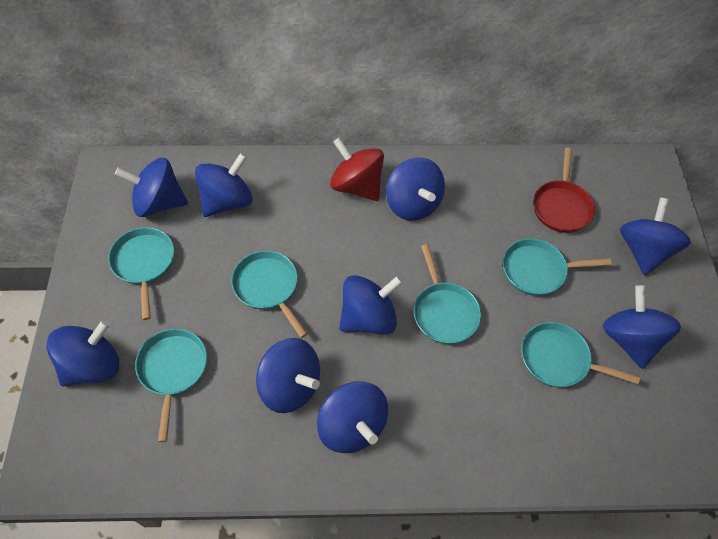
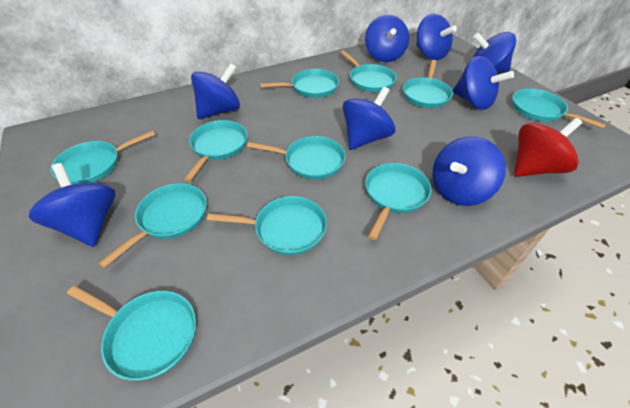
blue spinning top: [46,319,119,387] [114,158,188,217] [195,153,253,217] [256,338,320,413] [317,381,388,453] [339,275,403,334] [386,157,445,221] [603,285,681,369] [620,198,691,275] = 9 -> [29,163,115,247] [191,63,240,119] [343,87,396,150] [365,15,409,62] [416,13,457,60] [432,136,506,206] [453,56,514,110] [473,32,516,73] = 8
red pan: [533,148,595,233] = 1 -> none = 0
turquoise pan: [108,227,174,320] [135,329,207,442] [231,251,307,338] [414,244,481,344] [503,238,612,296] [521,322,640,387] = 6 -> [51,130,155,184] [67,286,196,381] [98,183,207,268] [184,120,247,182] [207,196,327,255] [247,136,346,180] [260,69,339,98] [340,50,397,92] [365,163,431,240] [403,60,453,108] [512,89,606,129] = 11

